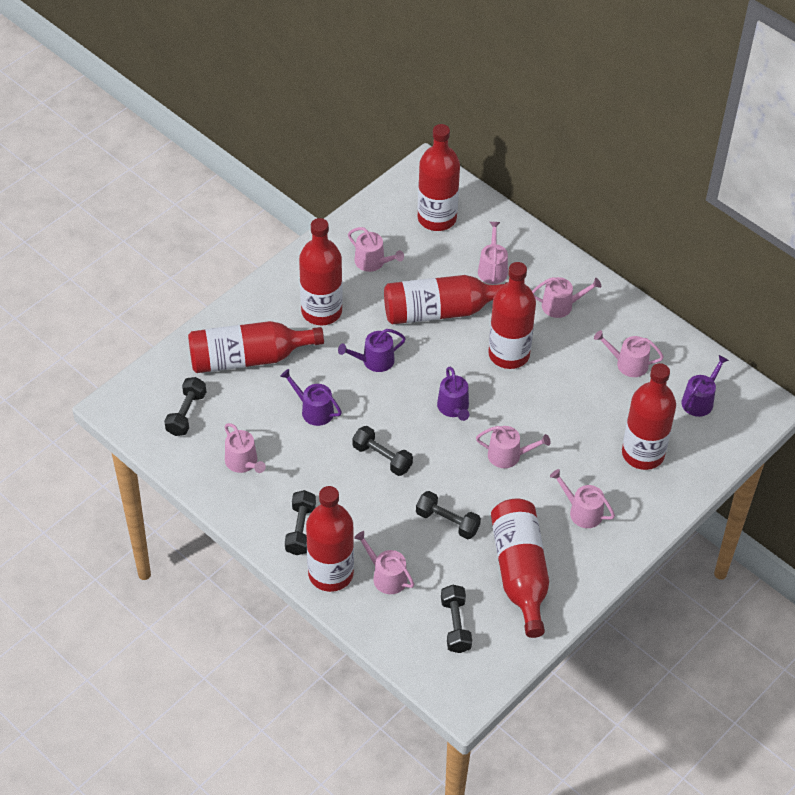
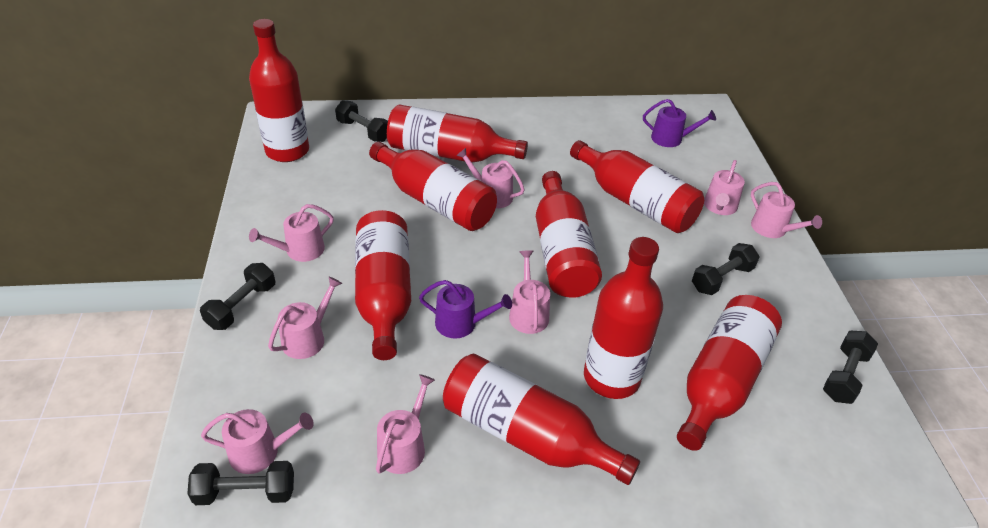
purple watering can: [280,369,342,426] [338,329,406,372] [437,367,469,421] [682,355,729,417] = 4 -> [419,280,512,338] [643,99,716,147] = 2
red bottle: [188,321,324,373] [299,218,343,325] [306,486,354,592] [384,275,508,324] [418,124,460,231] [488,262,536,369] [491,499,549,638] [622,363,676,470] = 8 -> [249,19,309,162] [355,210,411,360] [369,142,497,231] [387,104,528,162] [443,354,640,485] [536,171,602,298] [570,140,704,233] [584,237,663,399] [677,295,782,451] = 9

